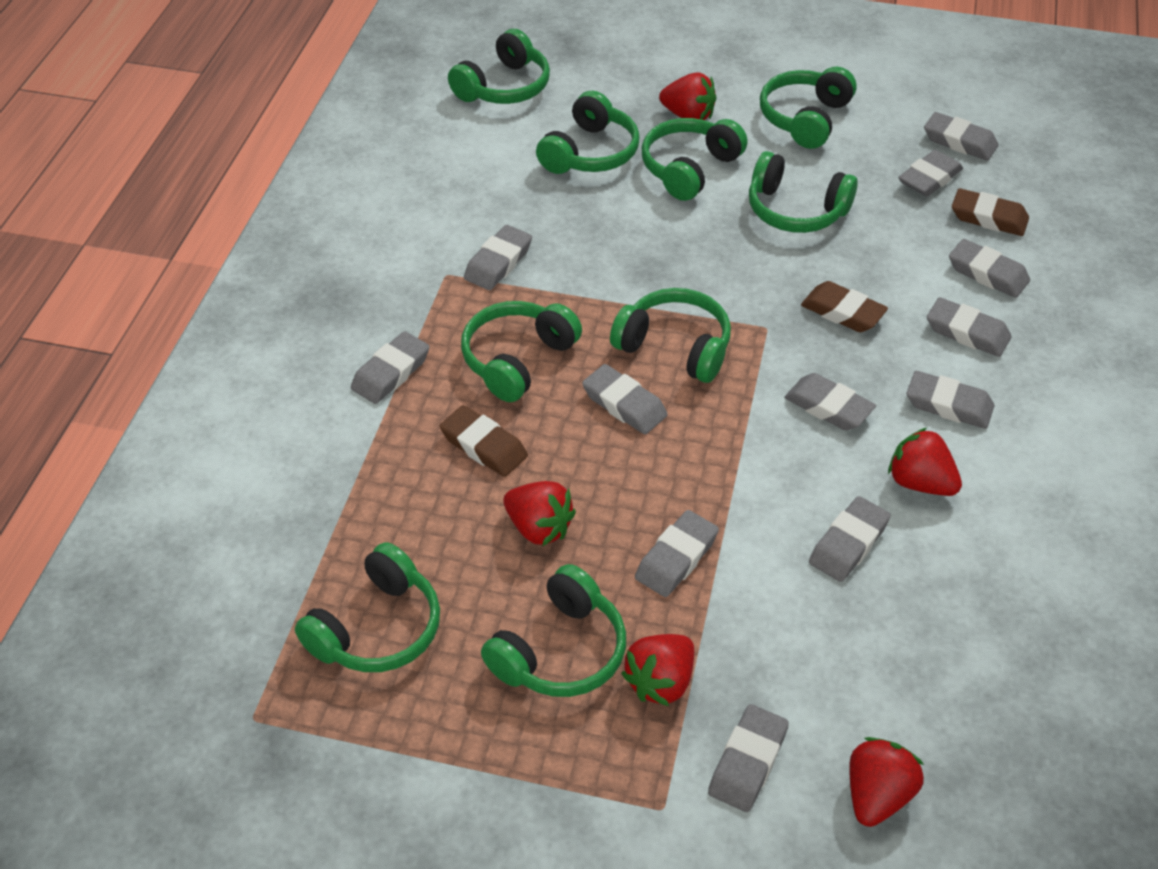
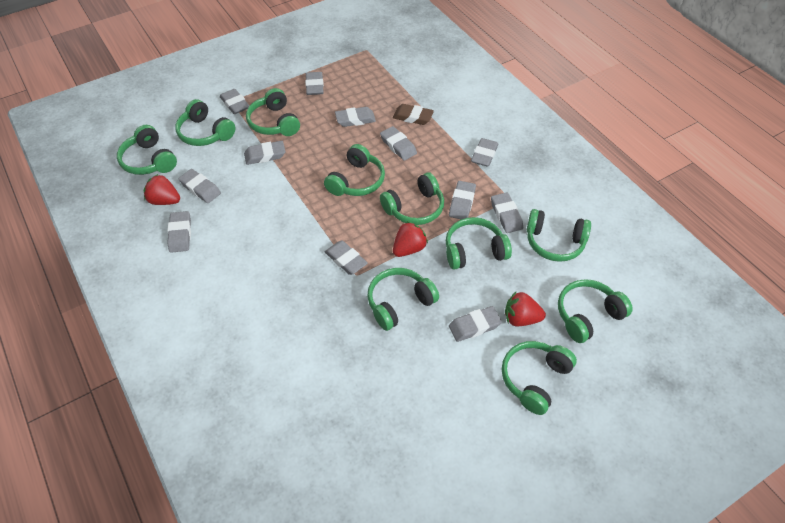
brown eraser: [440,405,528,477] [801,281,888,332] [952,188,1029,236] = 3 -> [393,104,434,125] = 1
green headphones: [295,542,440,672] [448,29,550,104] [461,301,582,402] [481,564,626,697] [536,91,640,174] [610,288,731,383] [642,118,747,201] [749,151,858,233] [760,67,857,149] = 9 -> [117,125,177,175] [175,99,235,146] [246,88,300,136] [324,144,385,196] [367,268,439,331] [380,172,444,225] [446,217,512,270] [502,341,577,415] [527,209,591,262] [558,279,633,343] = 10
red strawberry: [503,481,576,546] [621,634,694,706] [659,72,716,120] [849,737,924,827] [888,428,962,496] = 5 -> [143,174,180,205] [393,221,428,257] [505,292,546,326] = 3

